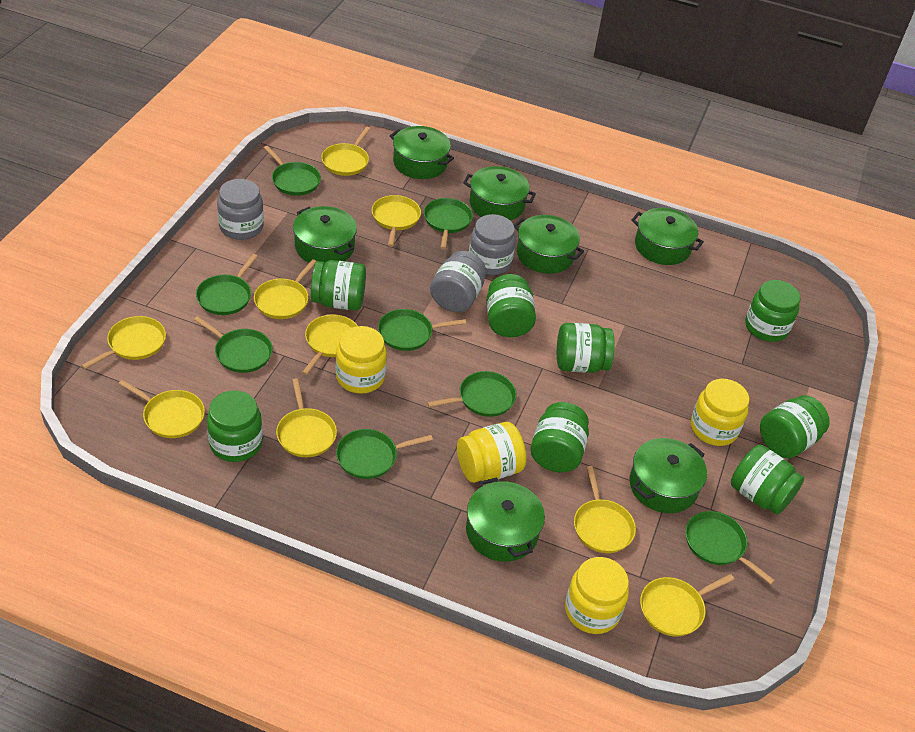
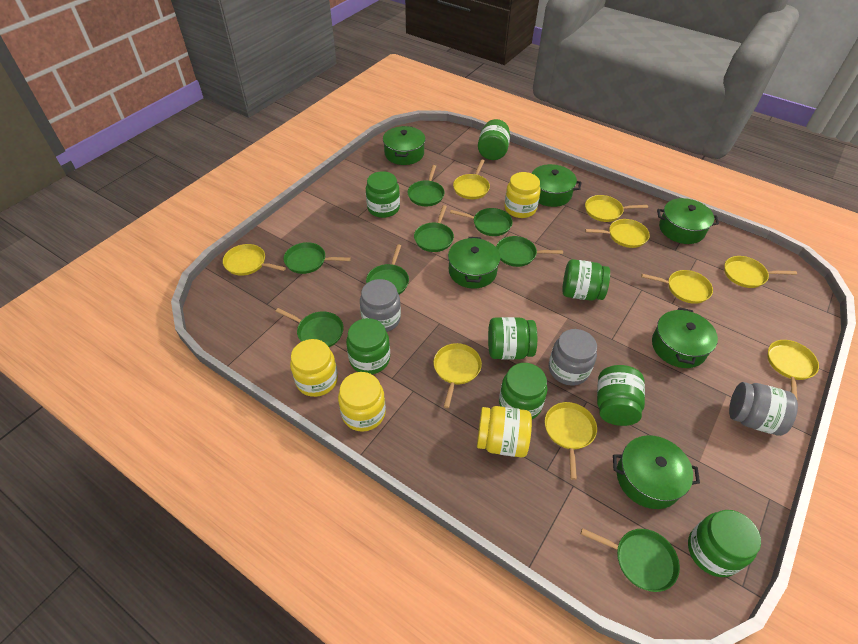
green pot: [293,206,357,263] [390,126,454,179] [463,166,536,220] [466,477,545,562] [514,215,584,274] [629,438,707,513] [631,208,704,265] = 7 -> [383,126,425,165] [448,237,500,289] [532,164,582,207] [613,435,700,509] [652,308,718,368] [657,198,719,244] = 6

